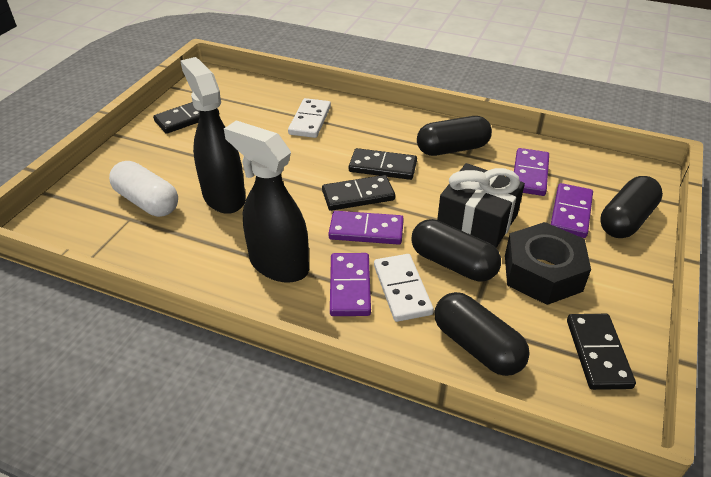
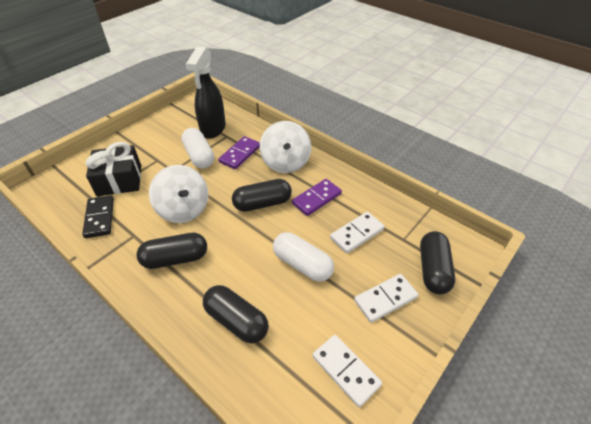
black domino: [153,102,219,134] [322,175,395,211] [349,148,417,180] [567,314,636,390] = 4 -> [82,195,114,238] = 1
black nut: [505,222,591,305] = 1 -> none = 0
black spray bottle: [180,57,246,214] [224,120,309,283] = 2 -> [186,46,226,139] = 1
purple domino: [328,211,404,245] [330,253,371,316] [514,148,549,196] [551,183,593,238] = 4 -> [218,136,260,169] [292,179,342,216] = 2
white capsule: [109,161,178,217] = 1 -> [181,128,214,169] [273,232,334,282] = 2
white domino: [288,98,331,138] [374,254,434,322] = 2 -> [312,335,382,407] [330,212,385,253] [354,274,419,323] = 3
white spinning top: none = 0 -> [149,165,208,223] [260,121,311,173] = 2

